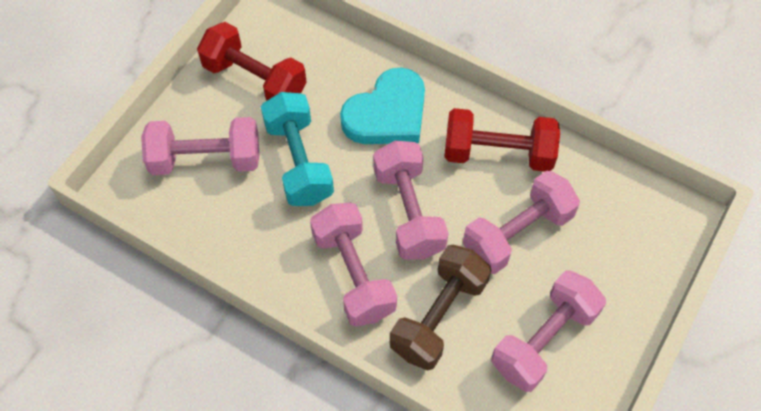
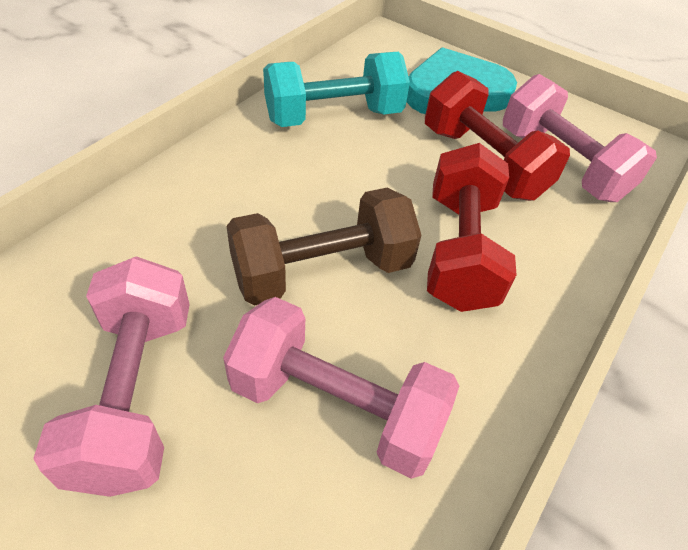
pink dumbbell: [141,117,259,175] [310,202,397,327] [373,140,449,259] [463,171,580,274] [491,271,606,392] = 5 -> [33,256,190,497] [223,297,459,479] [503,74,657,202] = 3

